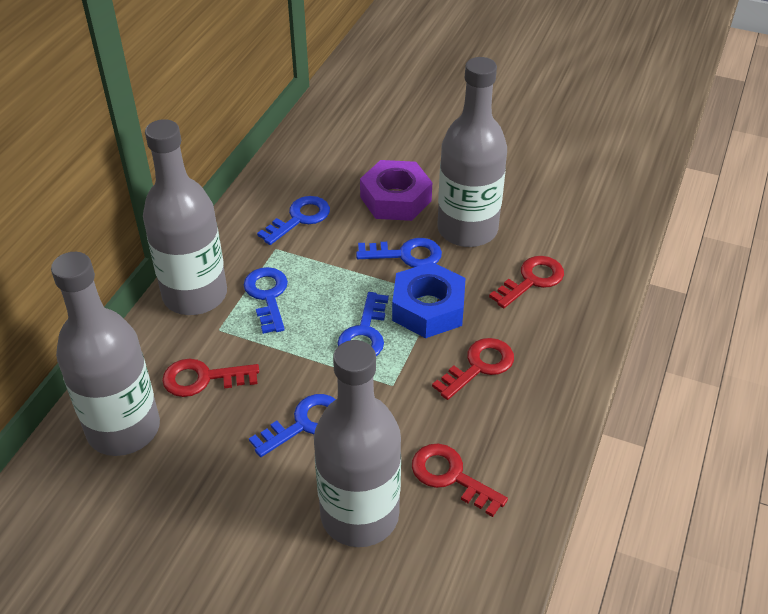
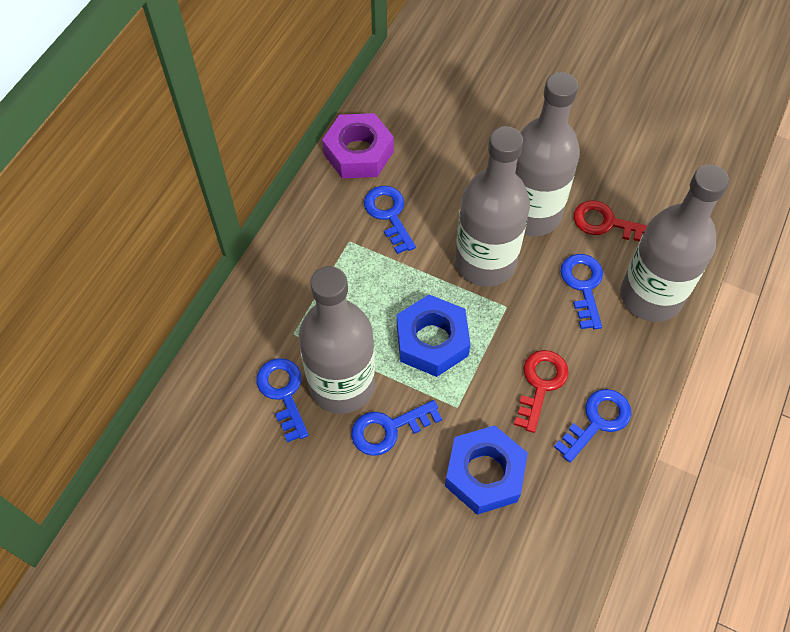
blue nut: [392,262,466,338] = 1 -> [397,295,471,377] [445,425,528,515] = 2
red key: [162,359,259,397] [412,444,508,517] [432,338,514,400] [489,256,564,308] = 4 -> [514,350,569,433] [574,200,647,241] = 2

